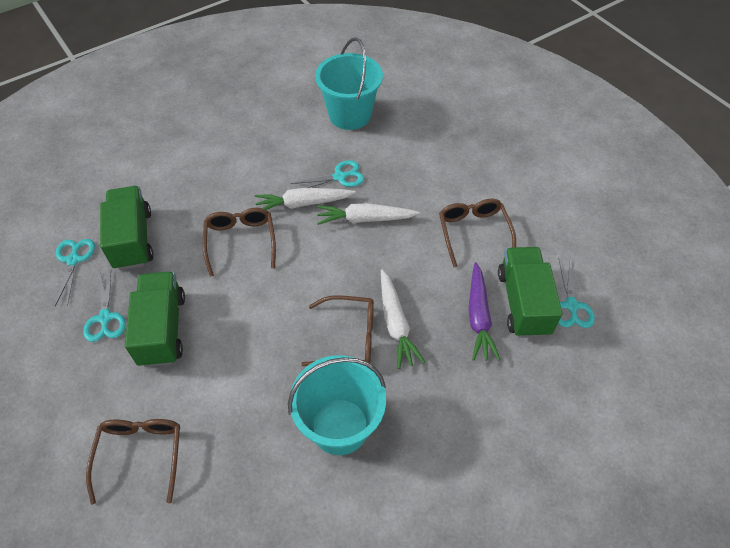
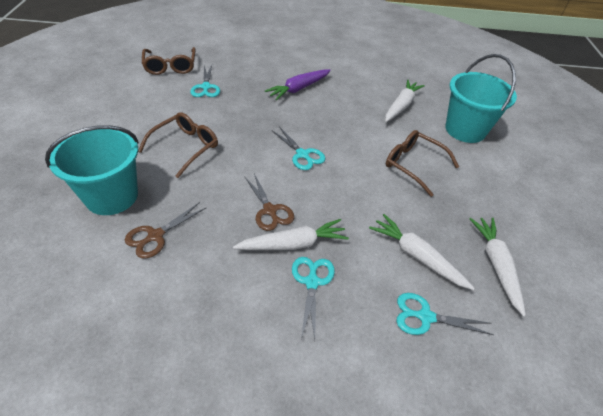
brown glasses: [86,419,180,505] [203,208,276,277] [301,295,374,366] [439,199,516,267] = 4 -> [138,112,218,178] [142,47,196,75] [386,130,459,197] = 3
brown scissors: none = 0 -> [125,202,206,259] [244,174,294,231] = 2
green truck: [100,186,154,270] [125,271,185,367] [498,247,562,338] = 3 -> none = 0
white carrot: [255,188,356,210] [317,203,420,225] [381,269,425,369] = 3 -> [233,219,349,250] [369,214,475,290] [385,80,425,122] [470,218,526,317] = 4

